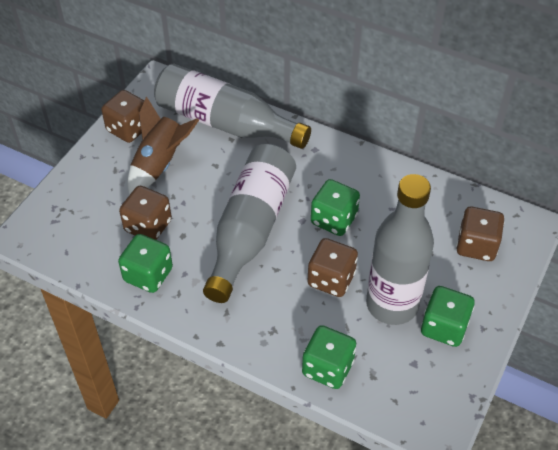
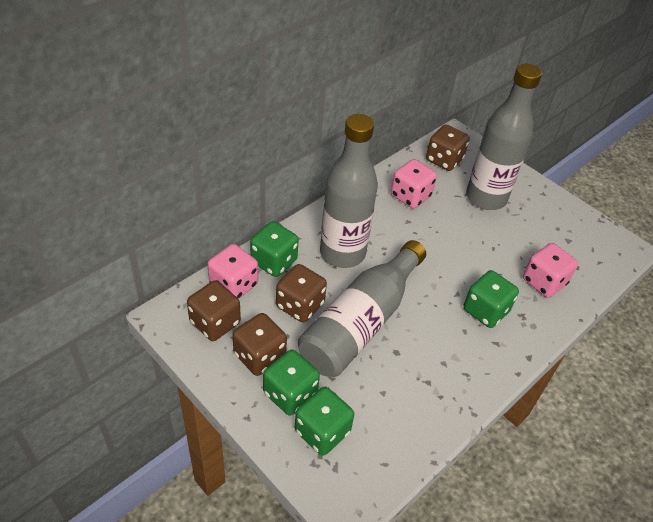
brown rocket: [127,96,199,195] = 1 -> none = 0
pink dice: none = 0 -> [207,244,258,299] [391,159,437,209] [523,243,578,298] = 3

